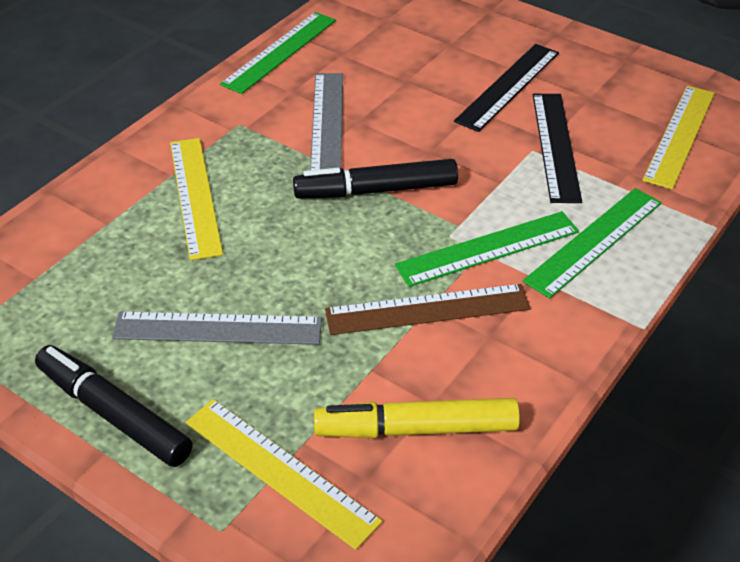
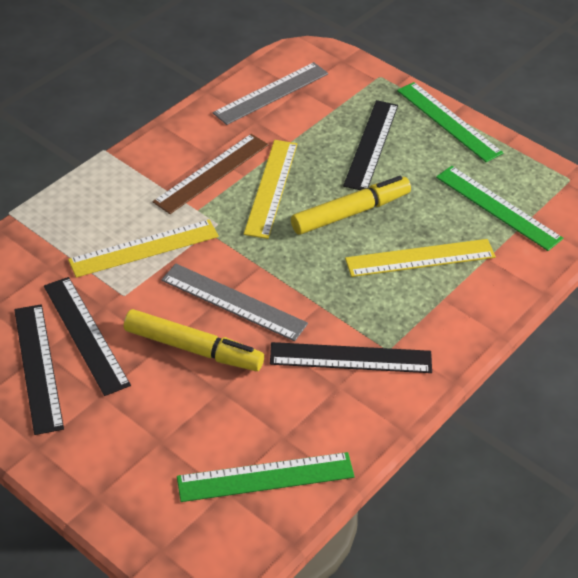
black marker: [35,345,193,467] [293,159,458,198] = 2 -> none = 0
black ruler: [454,44,559,132] [533,94,582,203] = 2 -> [14,304,64,435] [44,277,131,396] [270,342,432,373] [343,100,398,190] = 4
yellow marker: [314,398,520,438] = 1 -> [124,309,264,371] [291,176,411,235] = 2

